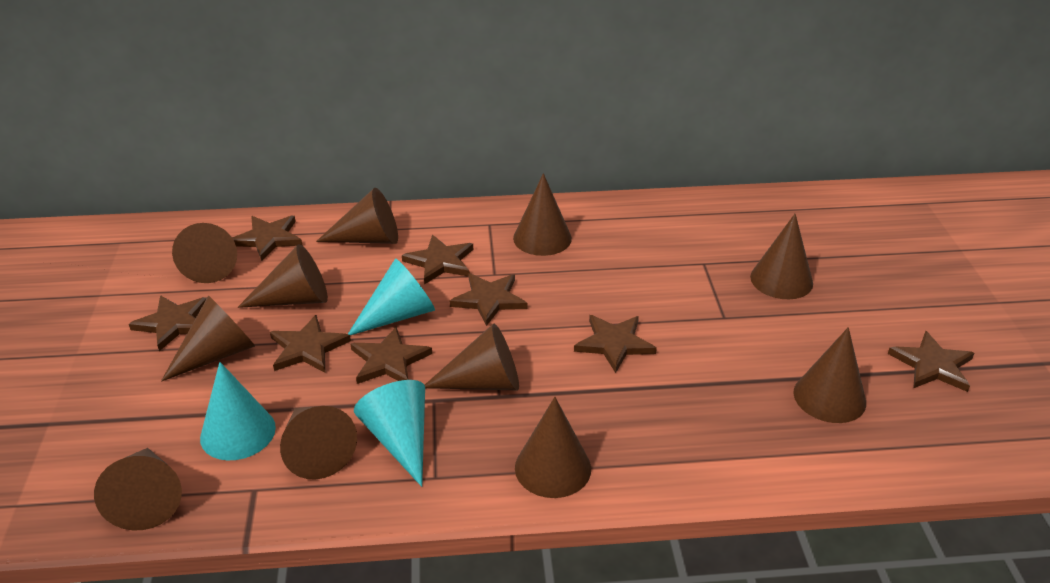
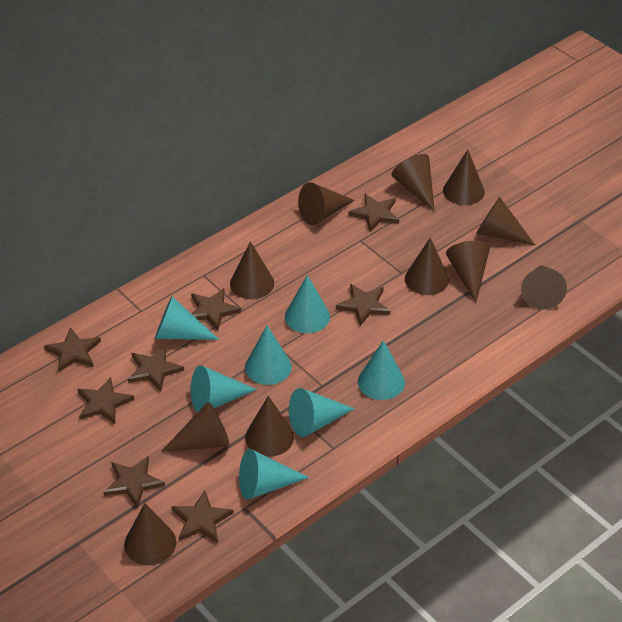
turquoise cone: [200,362,276,461] [348,259,435,335] [354,380,425,487] = 3 -> [155,296,219,340] [191,365,257,412] [239,449,309,500] [245,326,292,385] [285,275,330,333] [289,388,355,437] [358,340,405,400] = 7

